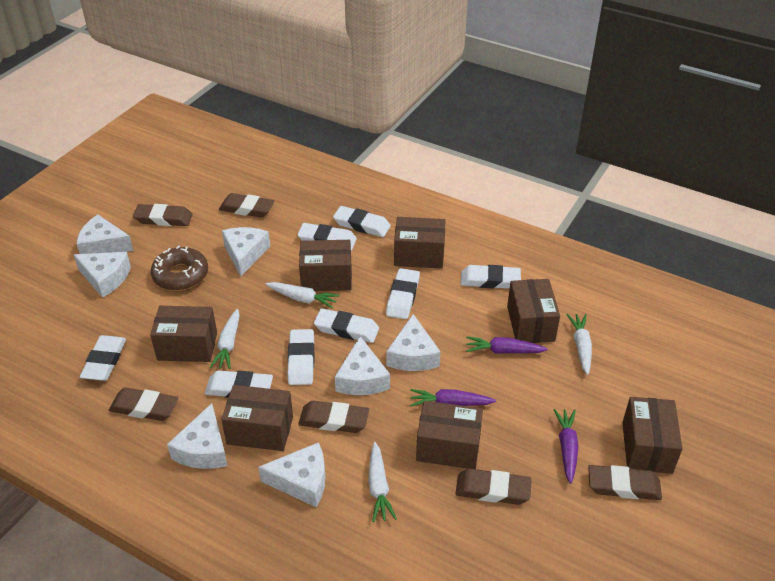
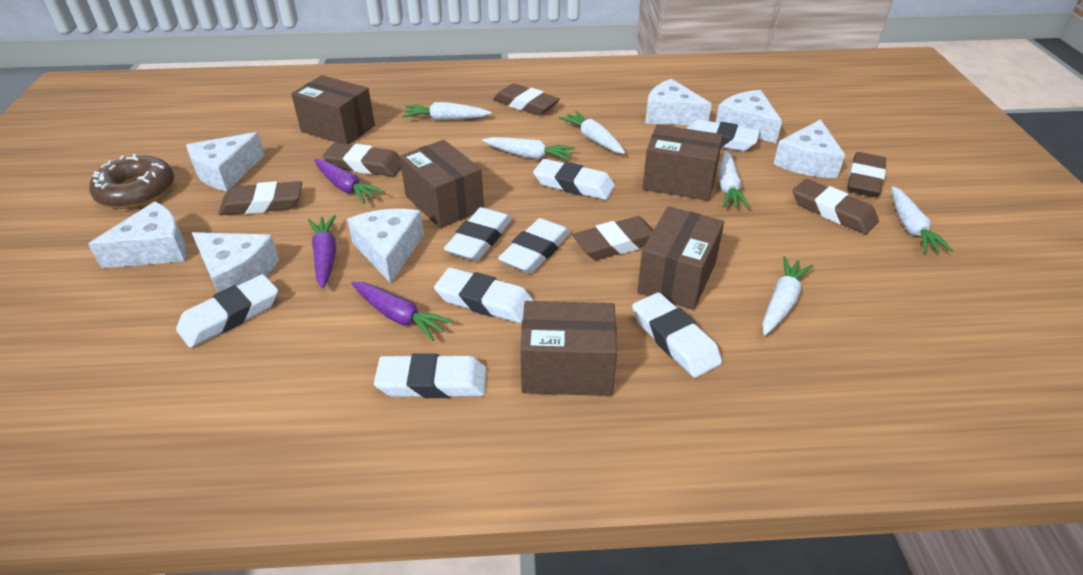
brown box: [150,306,217,362] [221,385,293,451] [299,240,352,291] [394,217,446,269] [416,401,483,469] [507,279,560,343] [622,397,683,474] = 7 -> [291,75,375,144] [400,140,484,228] [520,301,617,396] [637,206,724,310] [643,124,723,201] = 5
white carrot: [210,309,240,369] [266,282,339,309] [368,442,397,522] [567,314,592,375] = 4 -> [402,102,492,120] [482,137,575,161] [559,111,625,154] [719,151,750,209] [762,256,813,335] [891,186,953,253] = 6

